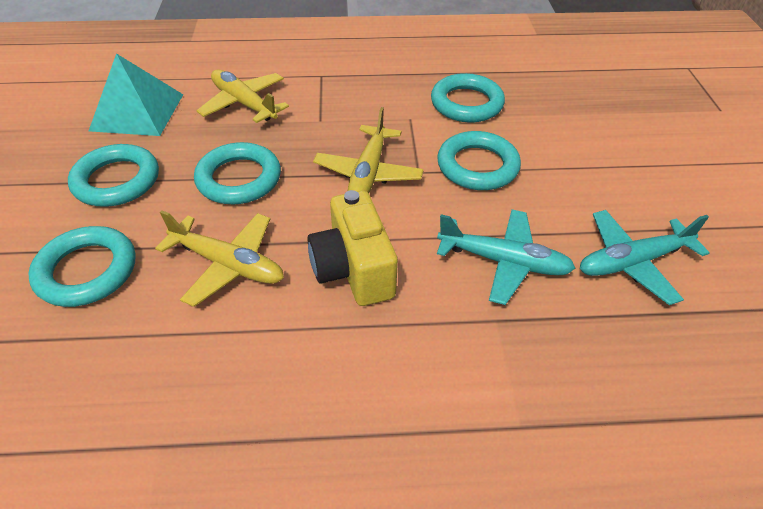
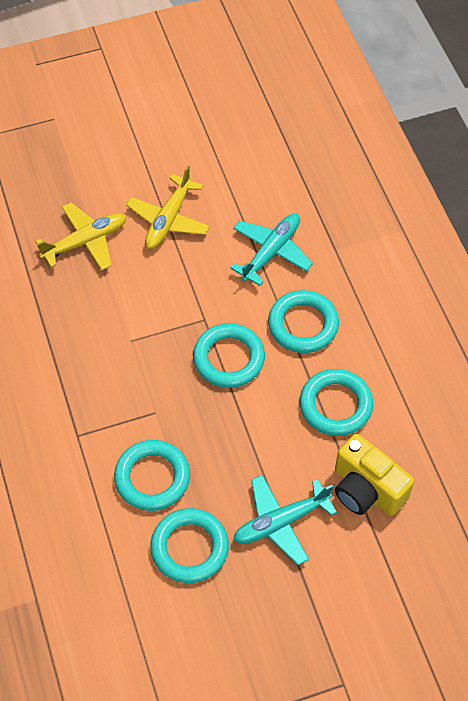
turquoise pyramid: [89,53,183,136] = 1 -> none = 0
yellow plane: [155,211,284,307] [196,69,289,123] [313,107,424,193] = 3 -> [35,202,126,270] [126,166,210,249] = 2

